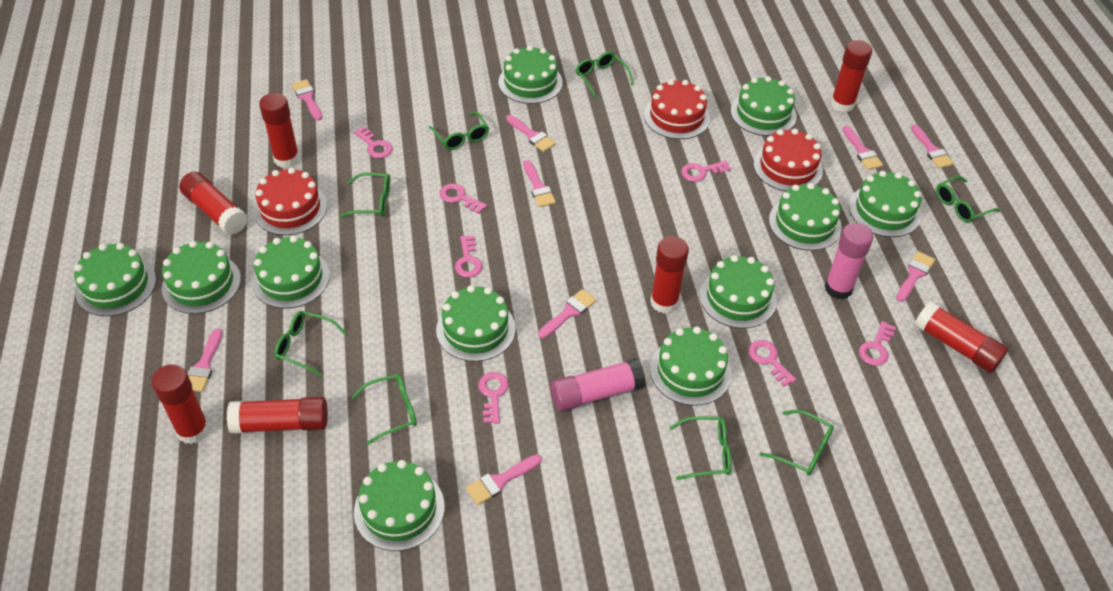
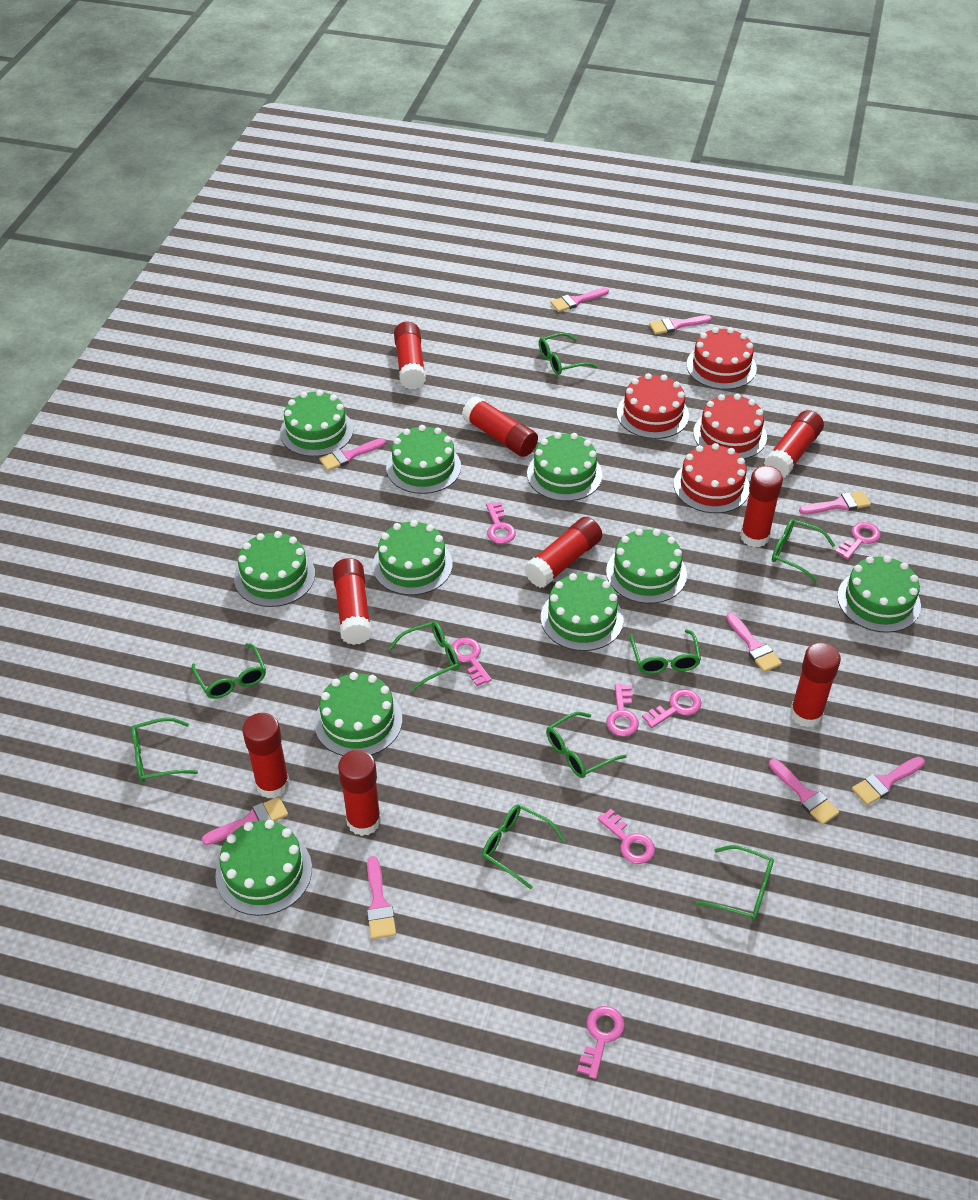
green cake: [74,243,156,316] [161,241,241,314] [252,236,330,309] [354,460,445,551] [436,285,516,362] [498,46,563,104] [650,326,731,406] [700,255,777,329] [731,76,797,136] [769,183,842,251] [849,171,922,237] = 11 -> [215,820,312,916] [234,531,315,607] [280,390,353,457] [314,672,402,756] [372,520,453,595] [386,425,461,494] [527,432,602,501] [541,573,624,651] [606,529,687,604] [837,555,921,633] = 10
green glasses: [274,311,347,376] [339,172,391,218] [351,374,417,445] [429,112,489,150] [575,51,634,99] [669,417,732,480] [759,410,834,476] [936,176,1001,222] = 8 -> [131,717,198,782] [192,643,266,699] [388,621,459,691] [482,804,566,889] [539,333,597,375] [546,712,627,778] [630,629,701,674] [696,845,774,920] [772,519,835,582] = 9
pink glue stick: [550,358,646,412] [825,223,873,299] = 2 -> none = 0
red cake: [254,168,327,235] [644,80,710,139] [754,129,823,191] = 3 -> [617,373,689,439] [673,443,750,513] [686,327,757,390] [693,394,767,459] = 4
red glue stick: [151,364,209,444] [179,172,248,235] [227,397,328,434] [259,93,300,168] [650,236,689,314] [830,40,872,112] [914,301,1008,373] = 7 -> [242,713,290,798] [332,558,372,645] [338,750,381,836] [394,322,426,389] [462,396,538,457] [524,517,602,588] [740,466,783,547] [764,410,824,477] [790,642,841,727] = 9

